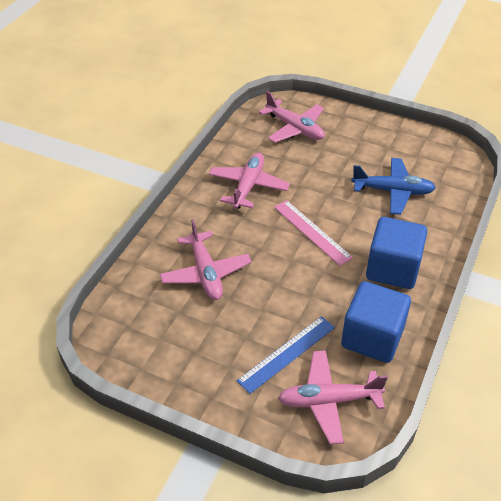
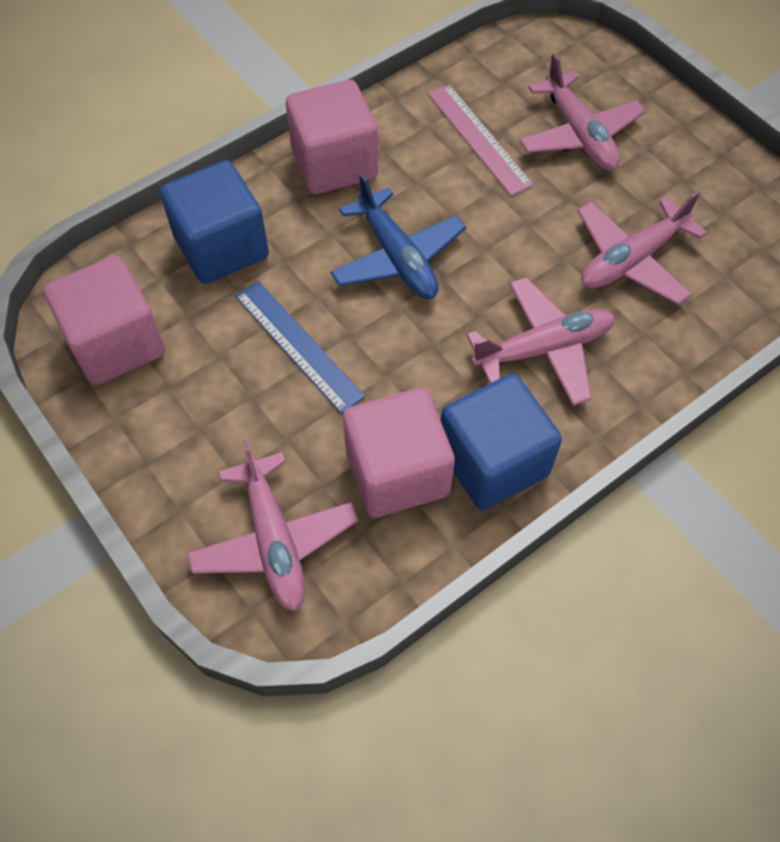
pink cube: none = 0 -> [44,256,165,385] [286,80,378,194] [343,388,455,518] = 3

